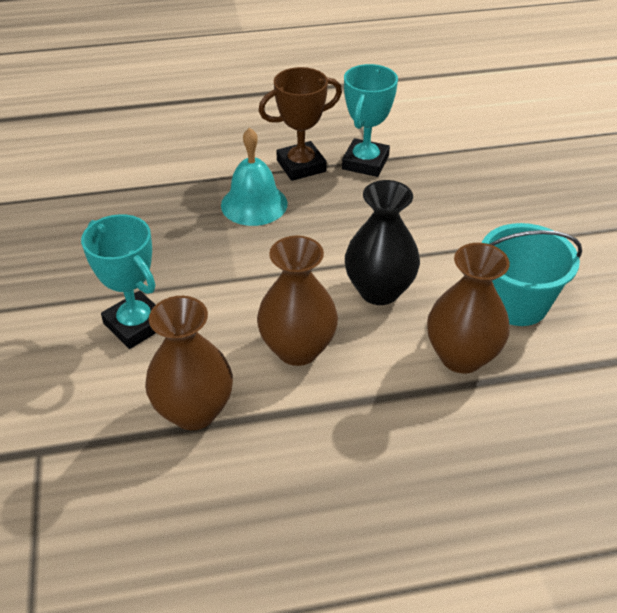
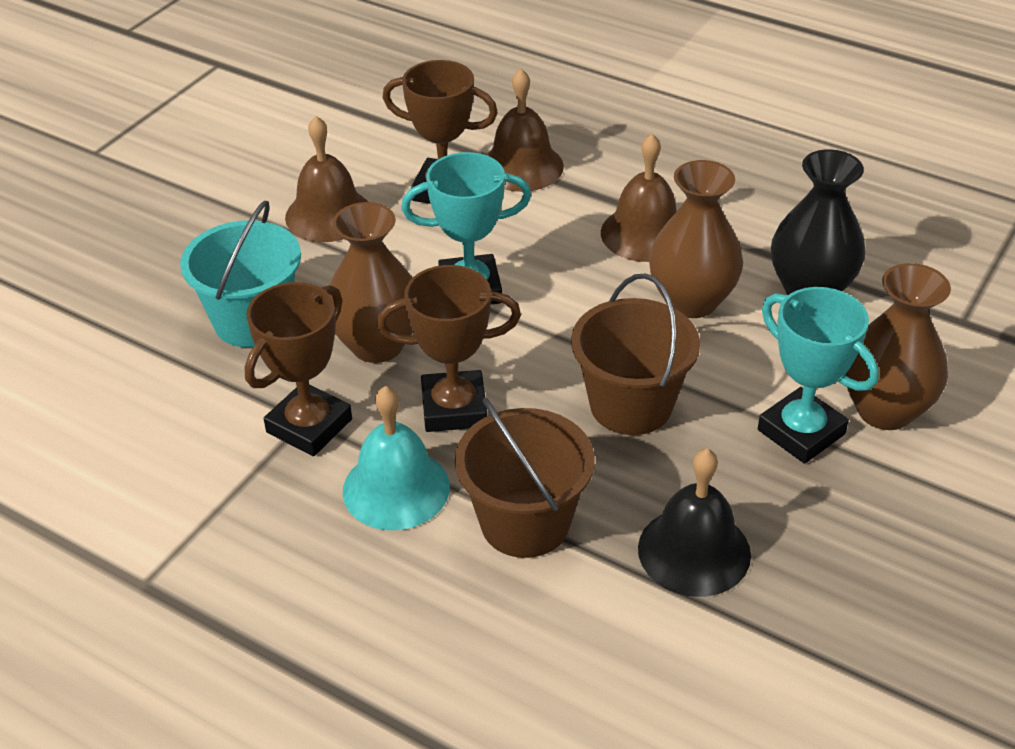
black bell: none = 0 -> [638,448,751,597] = 1
brown bell: none = 0 -> [285,116,368,242] [486,69,564,192] [601,134,677,262] = 3
brown bucket: none = 0 -> [455,397,595,558] [571,274,700,435] = 2
brown trophy: [259,67,342,181] = 1 -> [245,282,352,456] [377,265,521,432] [383,60,498,204] = 3

